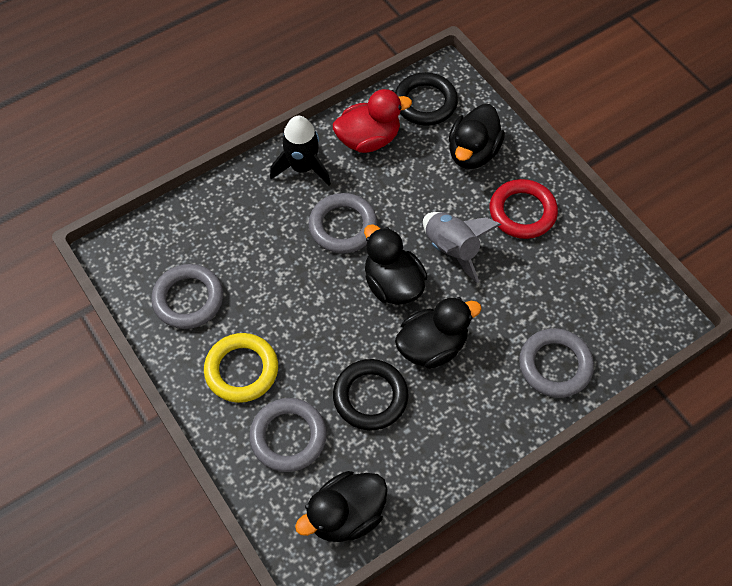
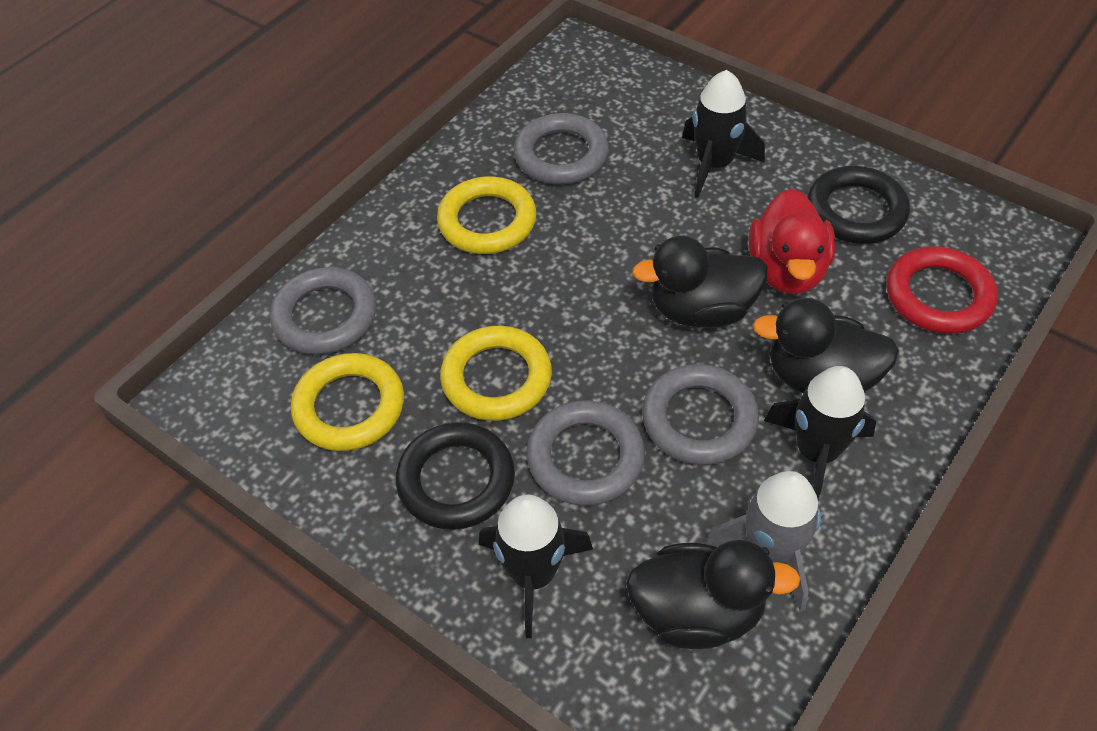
black duck: [295,471,388,542] [364,224,427,305] [395,297,482,369] [449,104,505,169] = 4 -> [626,540,801,649] [632,236,768,328] [752,298,899,393] = 3
black rocket: [270,116,331,186] = 1 -> [479,494,593,638] [682,70,765,198] [764,366,876,500] = 3
yellow ring: [204,333,278,403] = 1 -> [291,353,404,451] [437,176,536,254] [440,326,552,421] = 3

